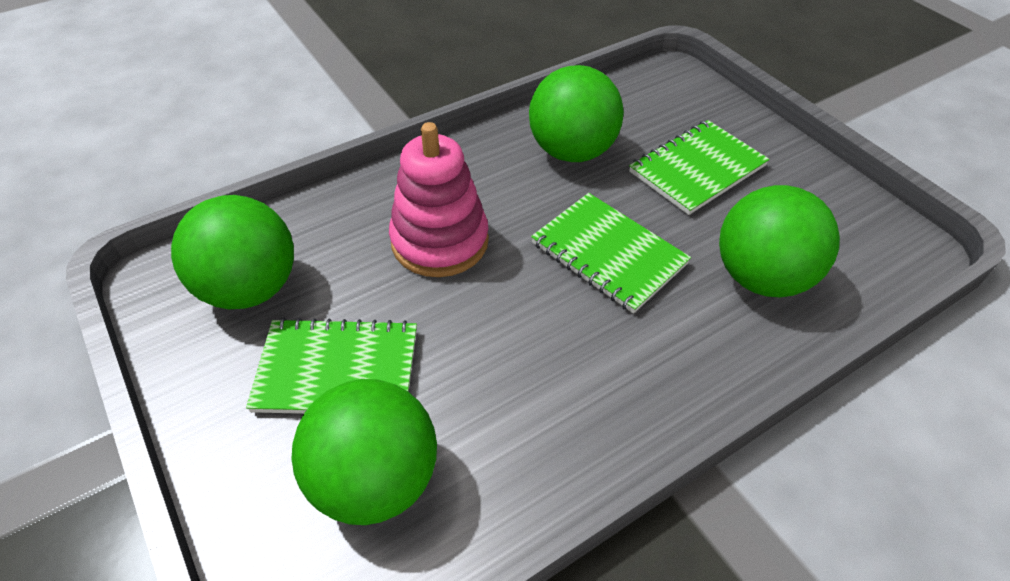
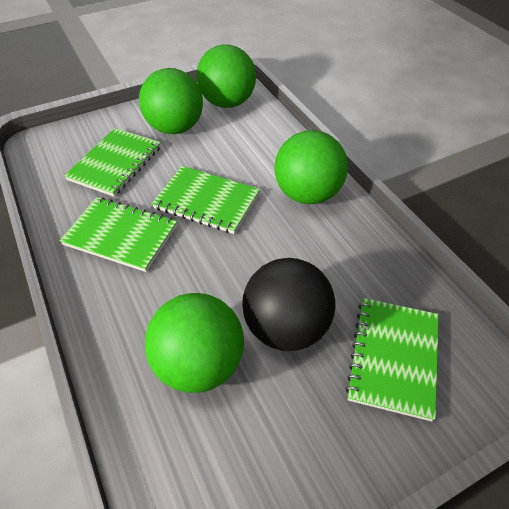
black ball: none = 0 -> [242,258,336,351] = 1
green notebook: [246,318,417,414] [531,193,691,314] [629,120,770,215] = 3 -> [60,197,177,272] [64,128,161,197] [152,166,260,234] [346,298,439,422] = 4
pink stacking toy: [389,122,489,277] = 1 -> none = 0

